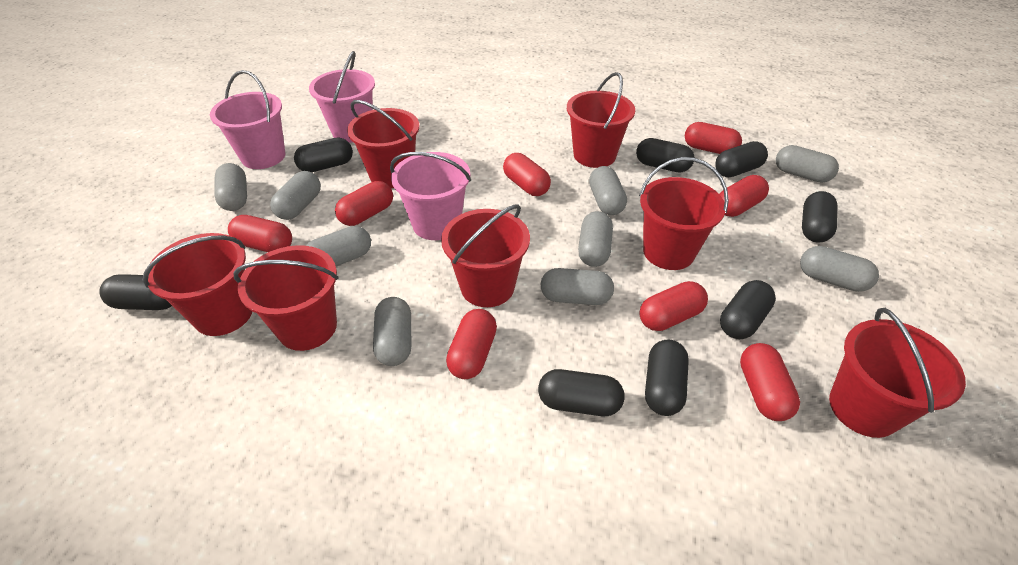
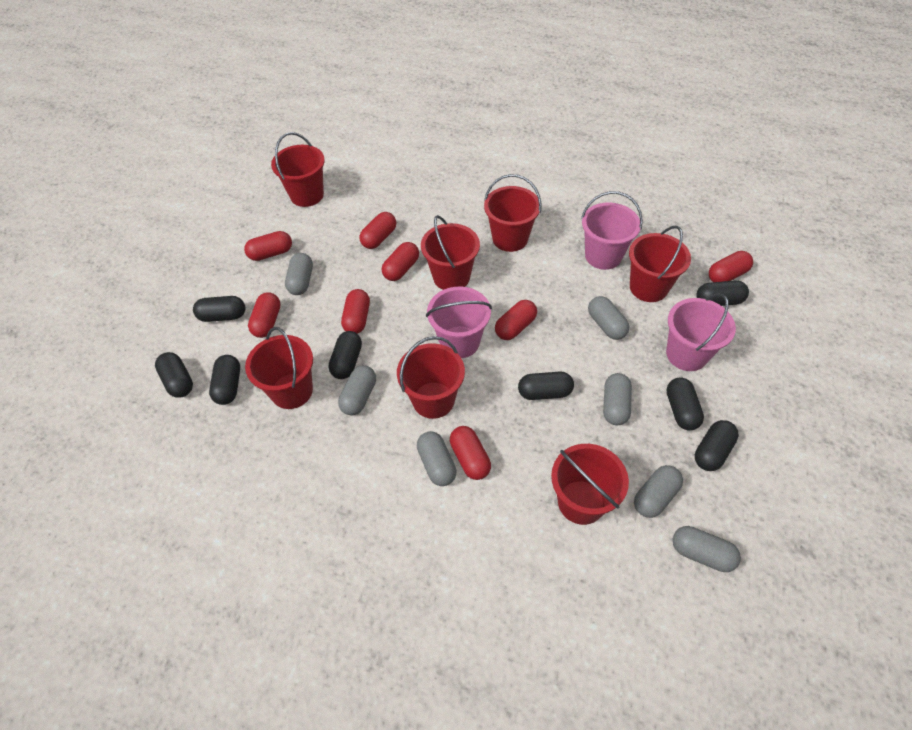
grey capsule: [214,163,247,211] [270,171,321,220] [306,226,371,266] [373,297,411,366] [541,268,614,305] [578,211,613,267] [589,166,627,215] [776,145,839,183] [800,246,879,292] = 9 -> [285,253,313,295] [338,365,376,416] [417,431,457,486] [588,296,629,340] [603,373,632,425] [634,465,683,518] [672,526,741,572] = 7

